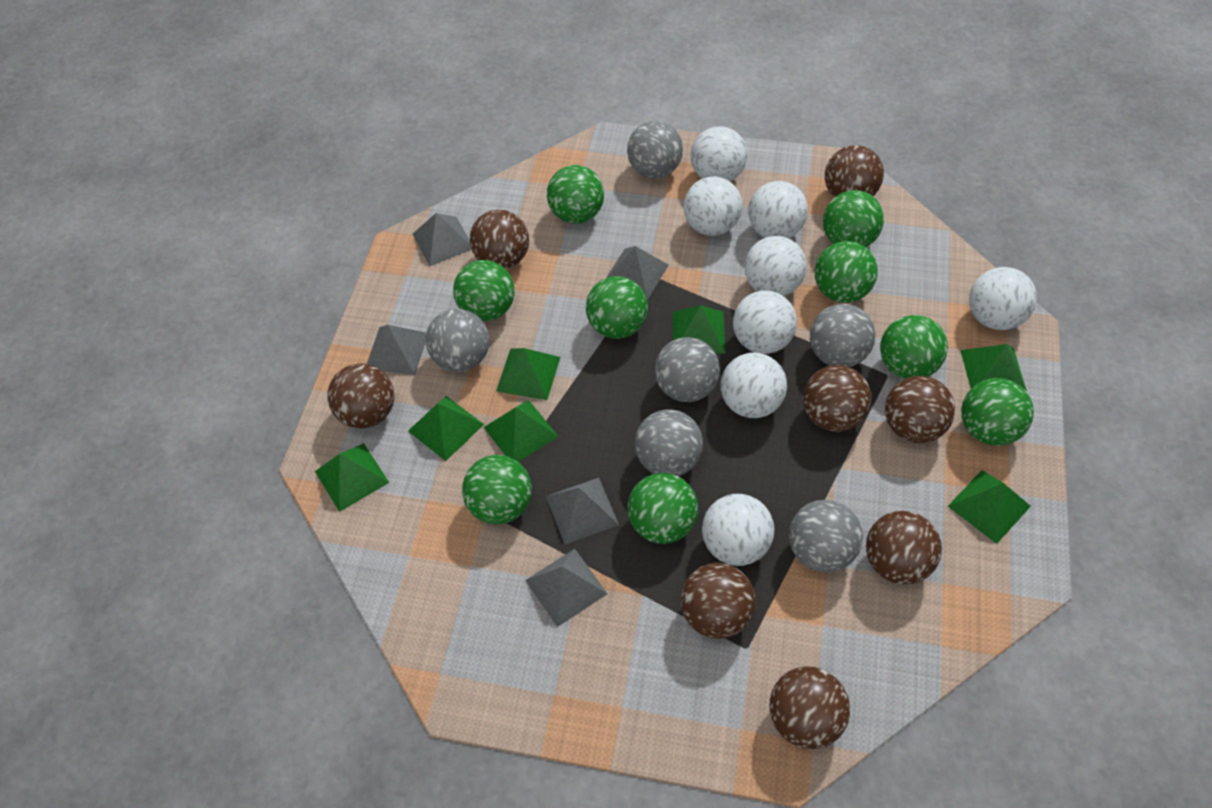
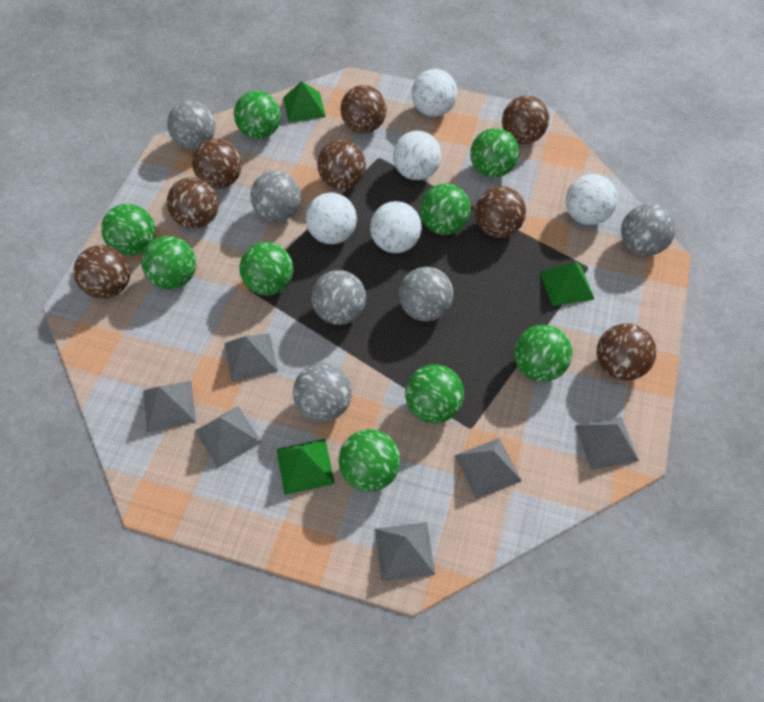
green pyramid: [315,443,390,512] [408,396,484,461] [483,400,559,462] [496,348,560,400] [672,305,726,353] [948,470,1031,544] [960,344,1027,392] = 7 -> [276,439,335,495] [283,81,326,123] [539,262,595,306] = 3
grey pyramid: [367,324,426,375] [413,213,472,266] [525,549,608,627] [546,478,619,544] [606,246,669,300] = 5 -> [143,381,196,432] [195,406,262,468] [225,333,278,382] [375,522,435,581] [455,438,522,499] [575,417,639,470] = 6
white ball: [684,176,742,236] [691,126,747,182] [702,494,774,566] [721,352,787,418] [733,291,797,354] [745,236,807,296] [748,181,808,238] [969,267,1037,330] = 8 -> [306,193,357,244] [370,201,422,253] [393,131,441,180] [412,69,457,117] [565,174,617,225] = 5

